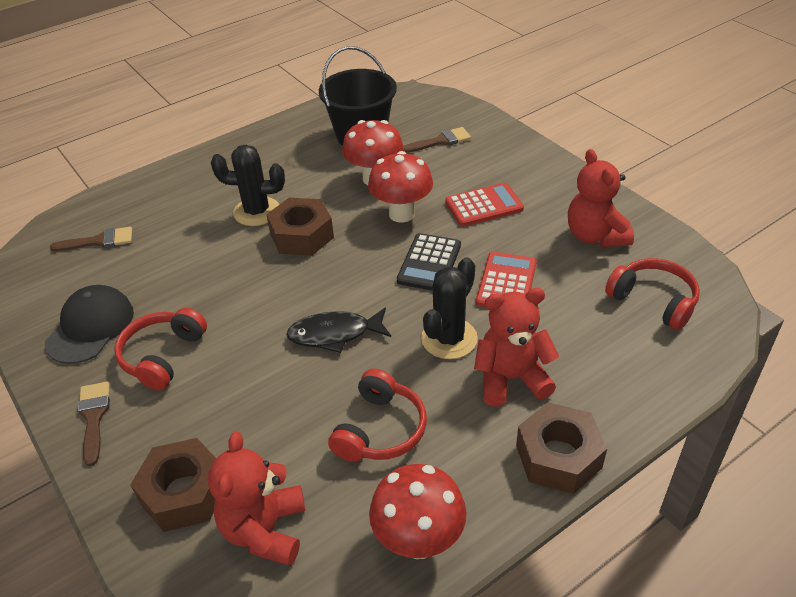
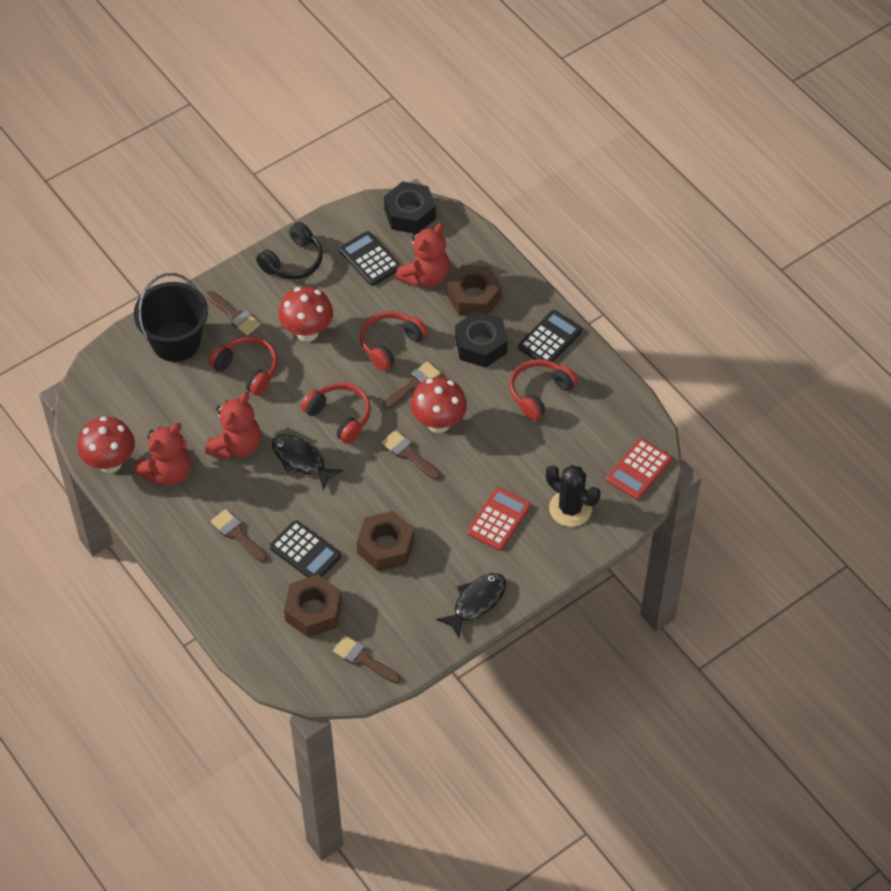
black cactus: [211,145,285,226] [421,257,478,359] = 2 -> [546,465,600,527] = 1
black calculator: [397,233,461,291] = 1 -> [270,520,341,577] [339,231,400,286] [518,310,582,362] = 3
black cap: [45,285,134,364] = 1 -> none = 0
black fish: [286,308,391,353] = 1 -> [272,434,343,491] [436,573,506,638] = 2
black headphones: none = 0 -> [256,222,323,280] = 1
black nut: none = 0 -> [384,181,436,234] [455,311,508,368] = 2
brown brush: [50,227,132,251] [78,382,110,466] [403,127,471,153] = 3 -> [206,291,260,335] [211,509,267,562] [333,635,400,684] [382,430,440,480] [383,361,441,409] = 5
red headphones: [114,308,207,390] [328,369,427,462] [605,258,700,330] = 3 -> [209,336,278,396] [301,382,371,444] [360,311,428,371] [509,359,578,421] = 4

